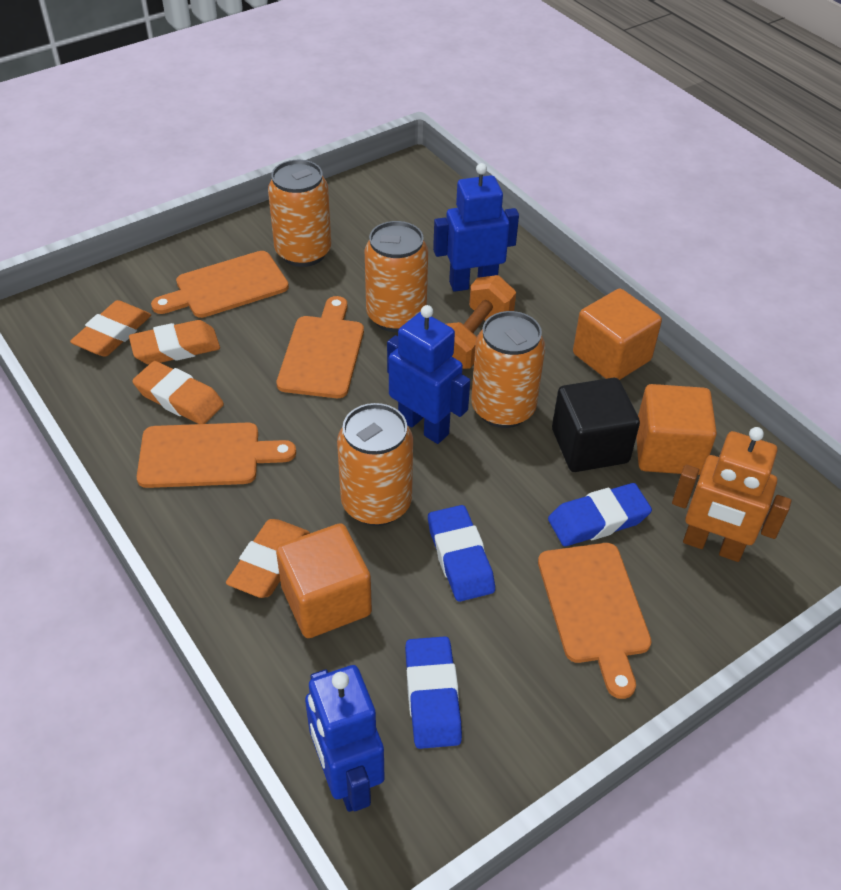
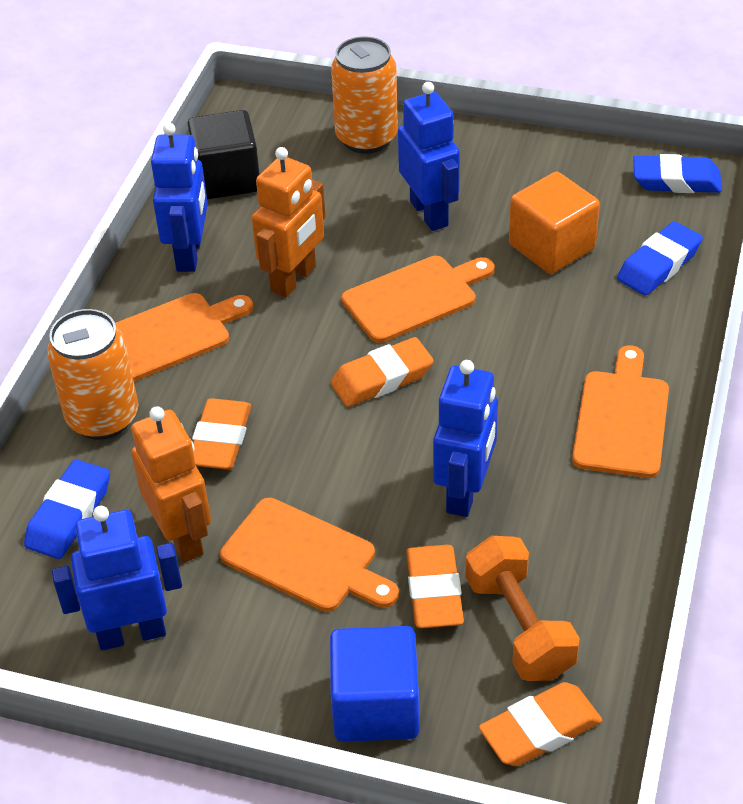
blue cube: none = 0 -> [330,626,419,742] = 1
blue robot: [305,665,385,812] [387,305,470,444] [433,163,519,292] = 3 -> [52,506,182,650] [151,123,208,272] [398,82,460,231] [433,360,498,517] = 4
orange can: [268,160,331,267] [337,403,413,526] [365,221,428,332] [471,311,545,428] = 4 -> [47,309,138,440] [331,36,398,154] = 2
orange cube: [276,523,372,638] [573,289,662,380] [636,384,717,475] = 3 -> [509,172,600,274] = 1
orange robot: [672,427,792,562] = 1 -> [131,406,211,563] [252,147,326,298] = 2

